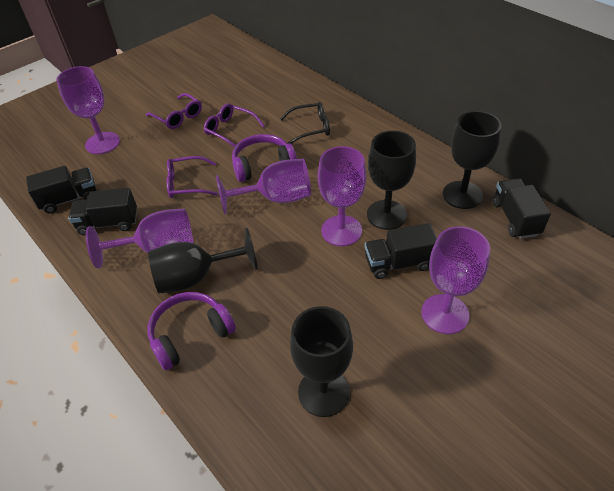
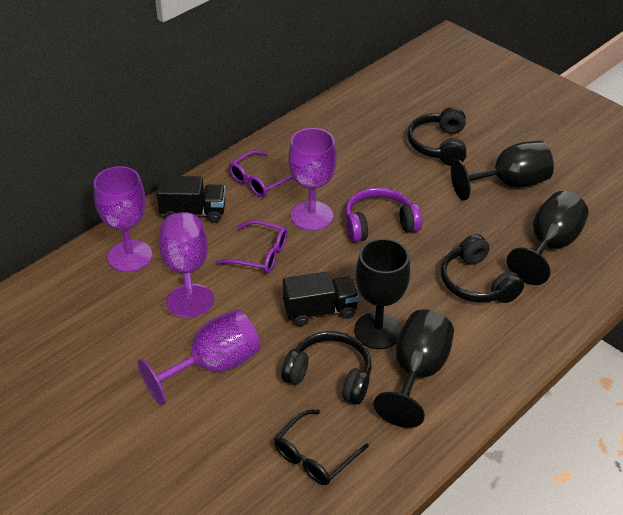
black headphones: none = 0 -> [281,331,372,404] [407,107,466,166] [441,234,524,303] = 3
black truck: [26,166,96,214] [68,188,137,236] [365,223,437,279] [492,178,551,239] = 4 -> [157,176,226,223] [283,271,359,326] = 2
purple glasses: [146,93,202,129] [166,156,218,198] [204,103,265,147] = 3 -> [216,220,287,273] [229,150,293,197] = 2
purple goblet: [56,66,120,154] [86,208,194,268] [216,159,311,214] [318,146,366,246] [421,226,490,334] = 5 -> [94,166,152,272] [138,309,261,405] [159,212,214,318] [289,128,336,231] = 4
purple headphones: [148,292,236,371] [232,134,297,182] = 2 -> [345,187,422,242] = 1

